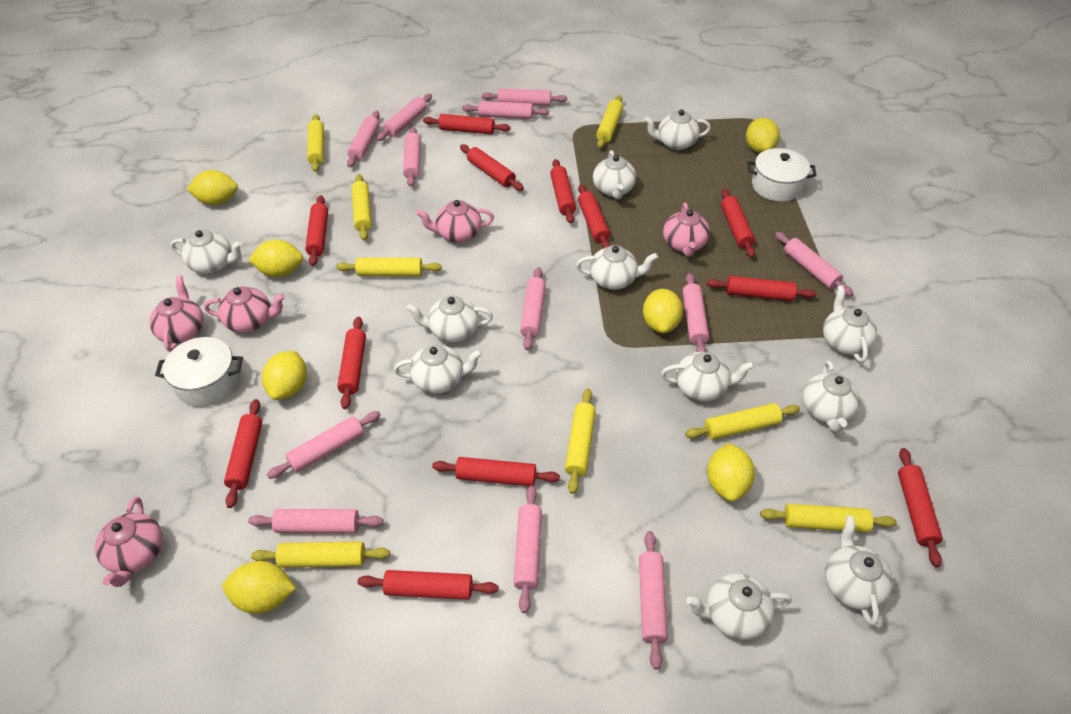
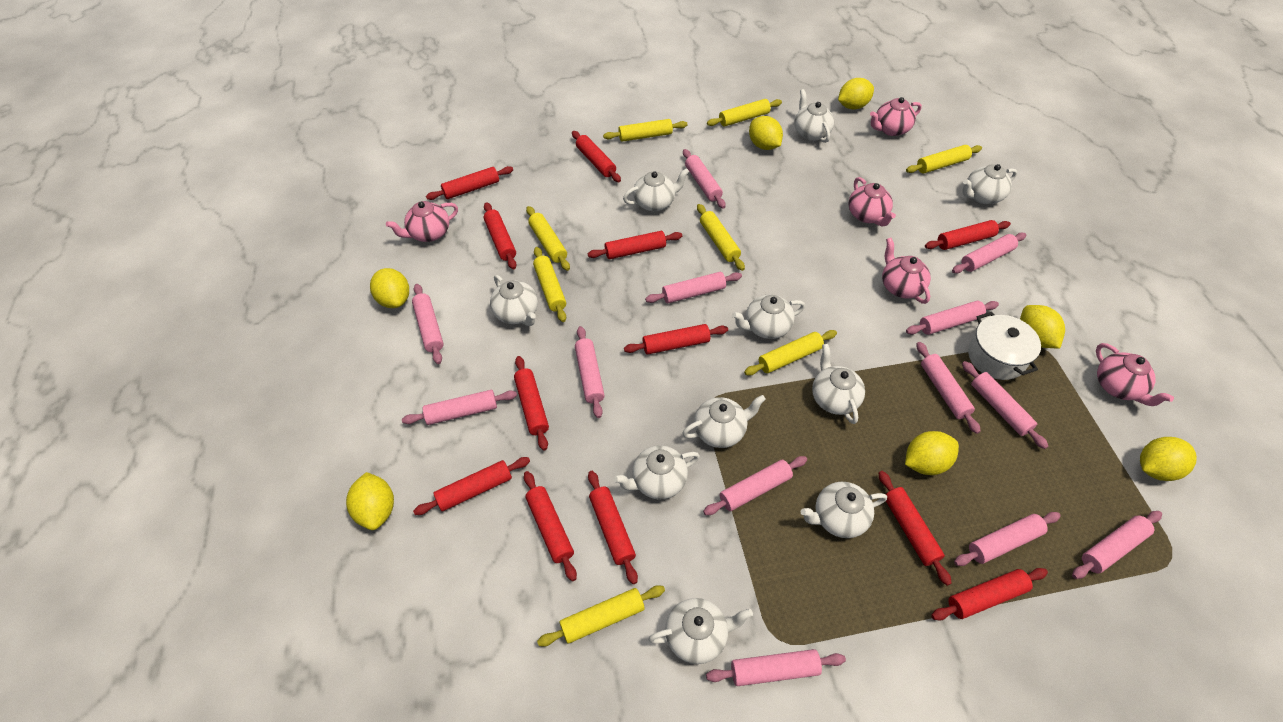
pink rolling pin: [248,509,383,533] [266,411,381,479] [347,111,380,167] [377,94,432,141] [403,127,421,187] [462,101,549,119] [482,89,567,106] [514,485,542,613] [520,267,546,350] [639,531,668,669] [682,273,709,352] [775,232,853,297] = 12 -> [402,390,517,425] [412,284,444,364] [575,326,605,418] [645,272,742,303] [683,149,726,208] [703,456,807,515] [706,649,846,686] [906,301,999,335] [916,342,981,434] [952,233,1026,273] [954,512,1061,566] [962,361,1048,449] [1072,511,1162,579] = 13
white pot: [155,337,243,407] [747,148,817,202] = 2 -> [968,312,1041,380] = 1
white teapot: [171,230,242,274] [394,344,482,394] [406,296,493,342] [576,245,658,290] [593,150,636,199] [644,109,711,150] [661,352,754,401] [686,573,792,640] [803,360,860,432] [823,285,877,363] [825,516,893,626] = 11 -> [490,275,538,326] [614,445,700,500] [623,168,689,211] [648,598,753,664] [682,395,766,448] [732,295,805,339] [794,89,834,143] [801,482,887,538] [812,344,865,424] [962,164,1017,204] = 10

